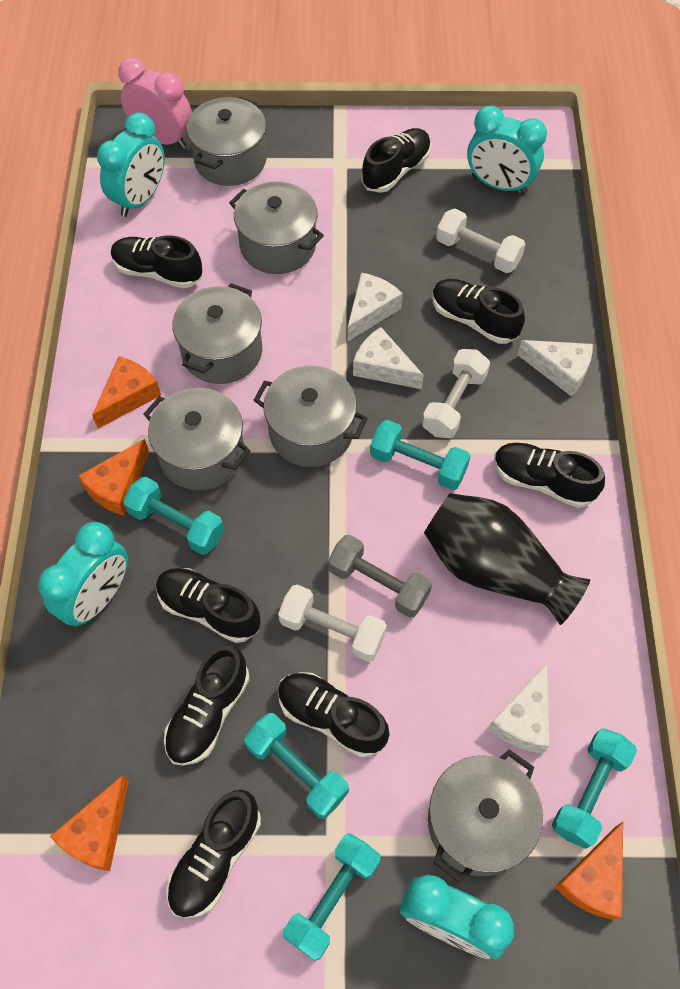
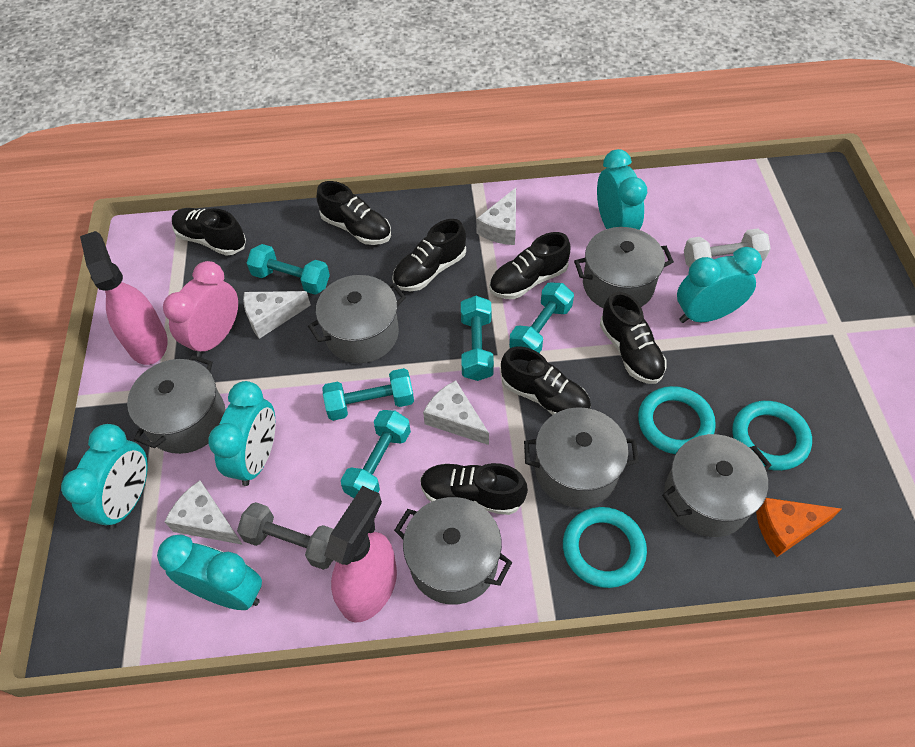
black shoe: [111,235,202,288] [156,568,260,643] [164,645,250,766] [166,790,261,918] [278,672,389,758] [361,128,431,193] [432,279,525,344] [494,442,605,508] = 8 -> [172,208,246,256] [317,181,391,245] [392,219,466,291] [420,463,528,515] [489,232,571,299] [501,346,591,415] [600,292,667,384] = 7
black vase: [424,493,590,625] = 1 -> none = 0
orange cheese: [50,775,129,871] [78,439,149,516] [92,356,161,429] [555,822,623,920] = 4 -> [756,498,842,557] = 1
pink spray bottle: none = 0 -> [80,231,168,365] [324,486,397,622] = 2
turquoise clock: [38,522,128,627] [97,113,165,217] [400,875,514,959] [467,106,547,194] = 4 -> [61,424,148,529] [157,534,262,610] [208,381,275,486] [597,149,647,230] [677,247,762,323] = 5
turquoise ring: none = 0 -> [563,507,647,588] [638,386,716,454] [732,401,812,471] = 3
white dumbbell: [278,584,387,662] [422,349,490,439] [436,209,525,273] = 3 -> [684,228,771,267] = 1

